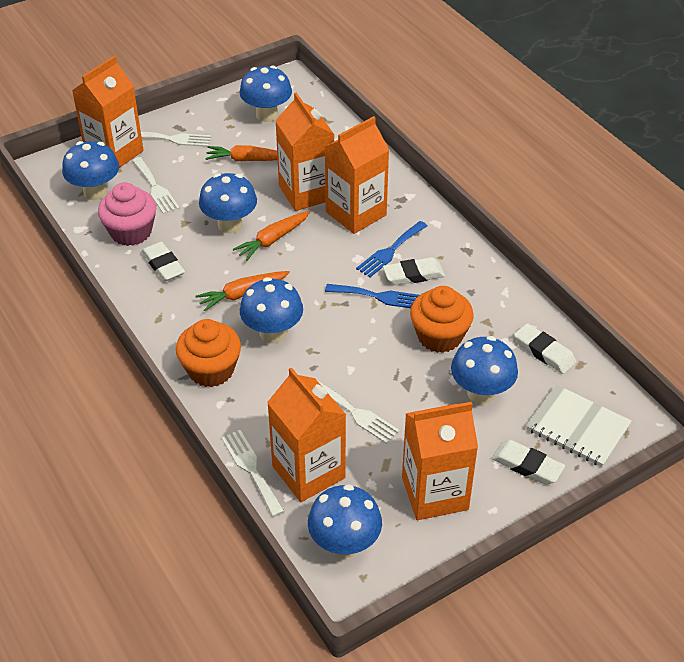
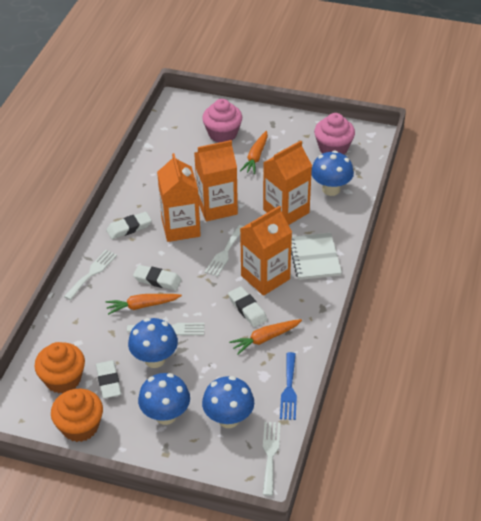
blue fork: [325,284,419,308] [356,221,427,277] = 2 -> [280,352,297,420] = 1
blue mushroom: [62,141,119,200] [199,173,257,234] [239,66,292,122] [240,277,303,343] [308,484,382,558] [451,336,518,404] = 6 -> [128,318,178,368] [138,373,190,425] [202,376,254,428] [311,151,354,196] = 4
orange carton: [72,56,144,168] [267,367,346,502] [275,93,334,211] [325,116,389,234] [402,402,478,520] = 5 -> [157,153,201,242] [194,140,238,221] [240,206,292,296] [263,141,312,225] = 4
pink cupcake: [98,182,156,246] = 1 -> [202,99,242,143] [314,113,355,154] = 2

